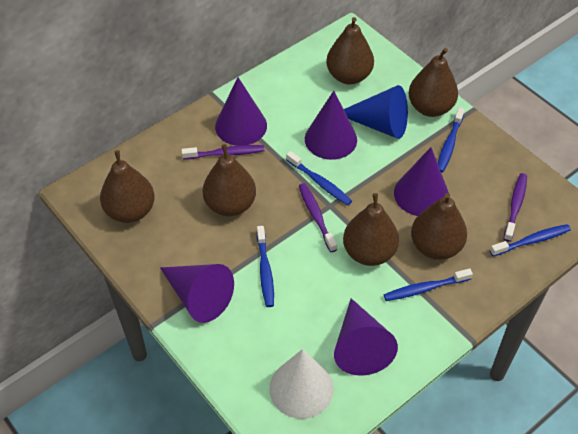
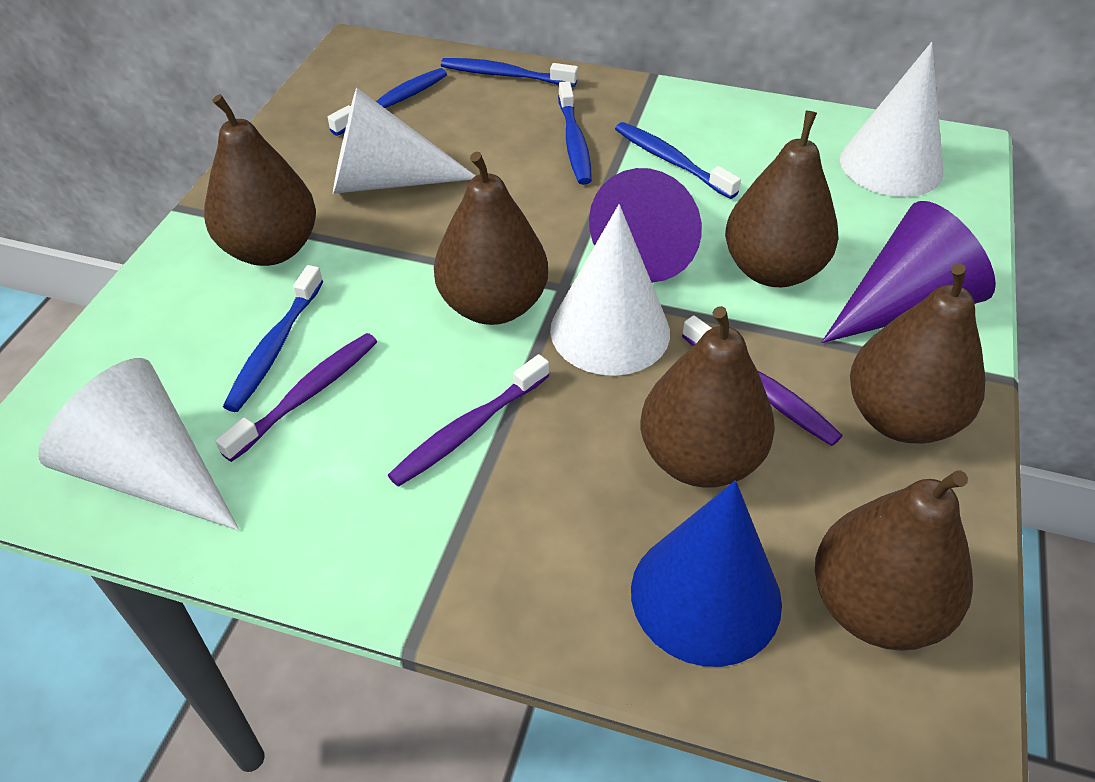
purple cone: [160,264,234,323] [215,77,267,146] [305,91,357,160] [334,298,398,376] [394,147,449,216] = 5 -> [589,168,702,283] [821,201,996,343] = 2
white cone: [269,349,334,419] = 1 -> [38,358,239,530] [333,88,476,194] [550,204,670,376] [840,42,943,197] = 4

